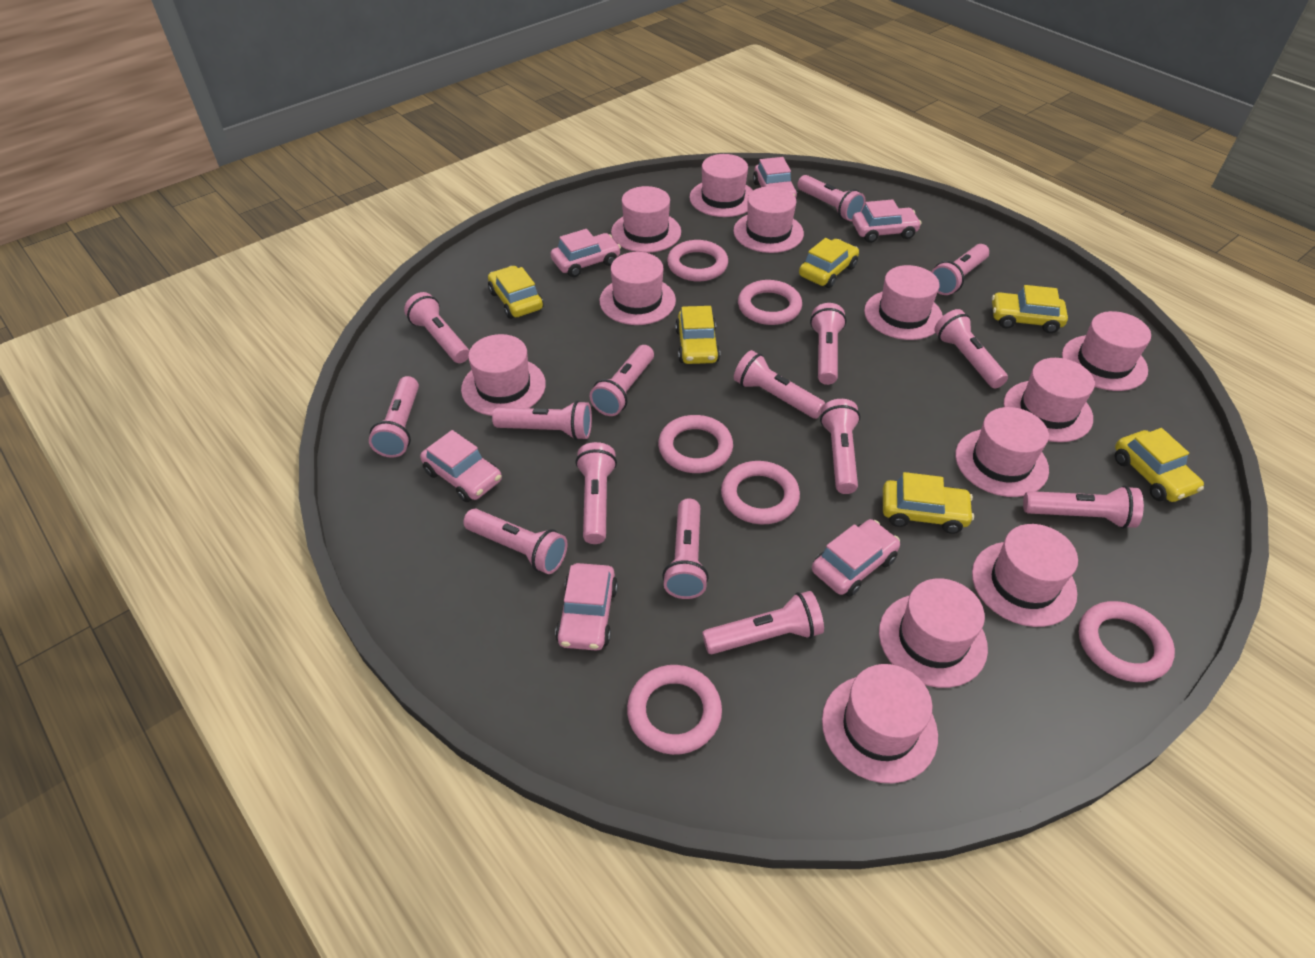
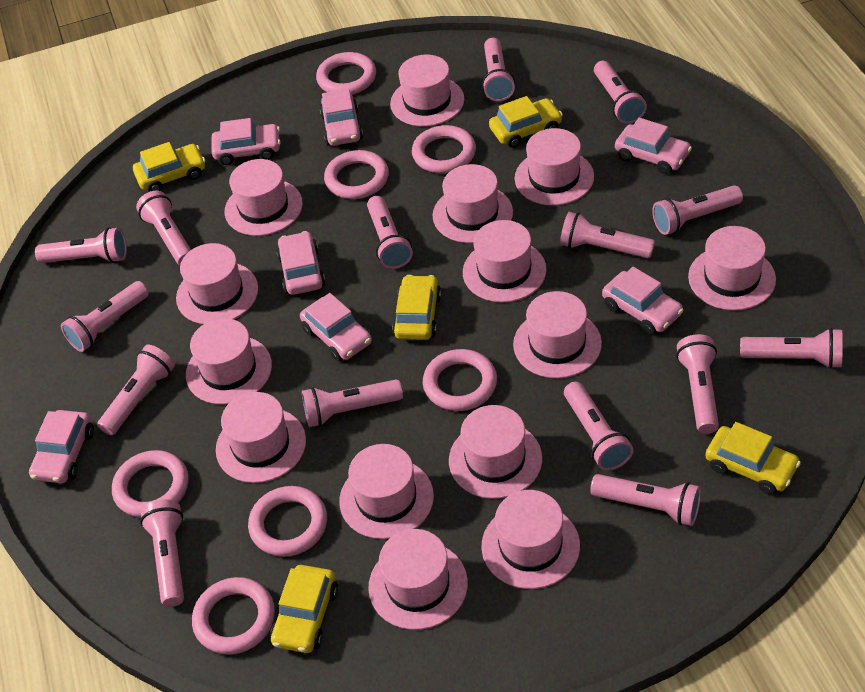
pink car: [420,430,502,502] [551,229,621,277] [555,563,618,651] [753,157,797,199] [812,519,900,597] [852,199,922,243] = 6 -> [29,410,94,483] [212,118,281,165] [276,231,325,295] [300,293,372,361] [320,89,363,146] [602,267,683,335] [615,118,692,174] = 7
pink hat: [461,334,546,416] [600,252,676,325] [611,186,681,253] [689,154,753,217] [733,186,804,253] [822,664,938,783] [864,265,943,340] [879,578,988,688] [955,407,1049,497] [972,524,1078,627] [1004,358,1095,442] [1062,311,1151,391] = 12 -> [176,243,258,324] [186,318,272,405] [216,392,306,483] [225,159,303,236] [339,444,434,539] [368,529,468,630] [390,55,464,126] [433,164,513,243] [449,405,542,499] [463,220,547,302] [482,490,580,589] [513,291,602,378] [515,128,594,206] [688,226,776,310] = 14
pink ring: [627,665,722,755] [658,415,733,473] [667,240,728,281] [721,461,800,524] [738,280,802,325] [1079,601,1175,682] = 6 -> [112,450,188,518] [192,577,275,654] [248,486,327,557] [316,52,376,95] [324,150,389,199] [412,125,476,173] [423,349,497,411] = 7
yellow car: [488,266,544,319] [675,306,720,364] [799,238,859,288] [883,472,974,534] [992,285,1068,333] [1115,428,1204,502] = 6 -> [133,142,205,192] [270,565,338,653] [392,275,442,340] [489,96,563,148] [705,422,801,495] = 5

